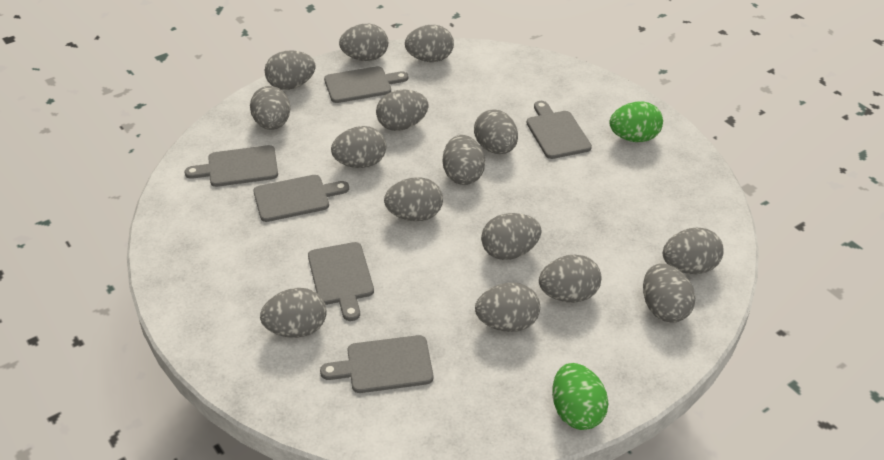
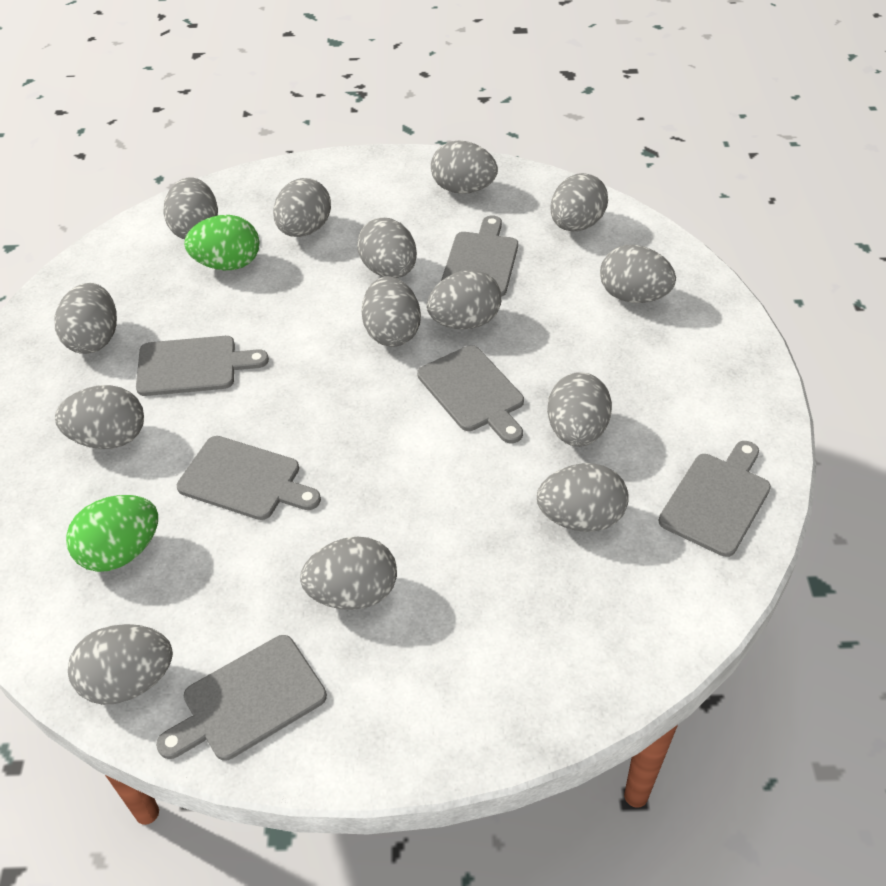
grey egg: [250,86,291,130] [260,288,327,338] [265,50,316,90] [331,126,386,168] [339,24,388,61] [376,90,429,131] [384,177,443,221] [405,25,454,62] [443,135,485,185] [474,110,518,154] [475,283,540,332] [481,213,542,260] [539,254,602,303] [643,263,695,323] [663,228,724,274] = 15 -> [55,283,117,354] [55,385,144,449] [68,624,173,705] [163,177,218,239] [273,178,331,237] [300,537,397,610] [357,218,417,278] [362,276,421,347] [427,270,501,329] [431,140,498,194] [537,463,629,532] [547,372,612,447] [550,173,608,231] [600,245,676,303] = 14

